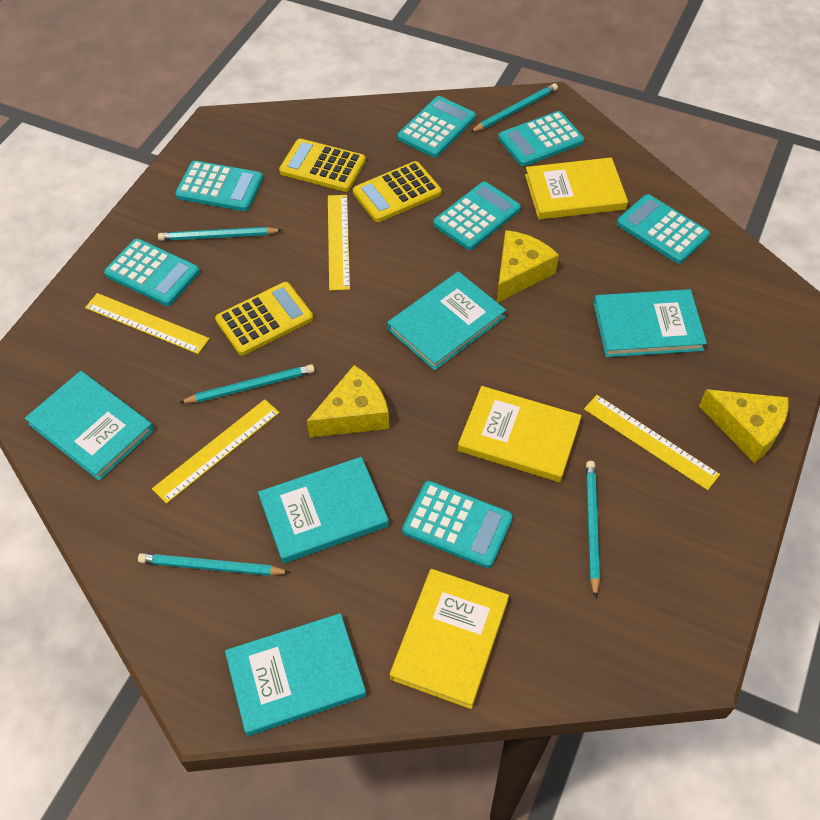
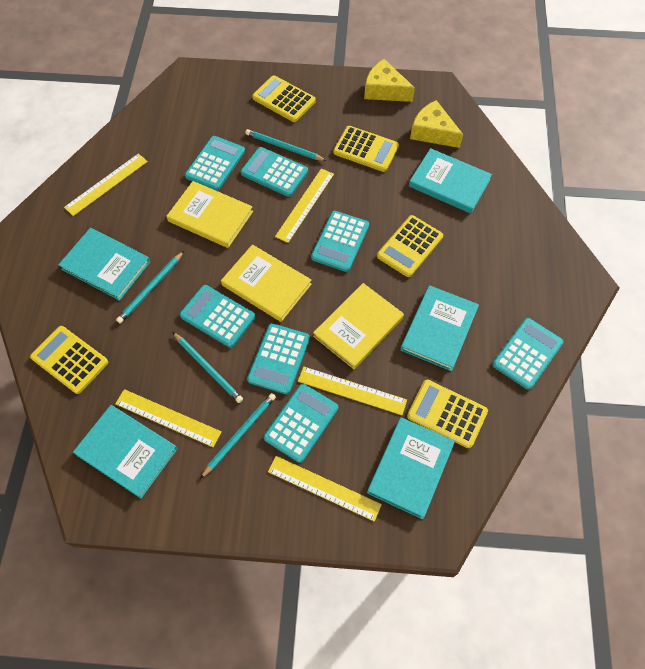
turquoise pencil: [138,553,291,576] [158,227,282,241] [179,364,315,403] [470,83,558,132] [586,461,600,599] = 5 -> [116,251,184,324] [173,332,243,403] [200,393,276,479] [245,129,327,161] = 4
yellow calculator: [215,282,313,355] [279,139,366,192] [353,161,442,222] = 3 -> [30,326,108,394] [252,75,316,122] [333,126,399,172] [377,215,443,277] [407,380,488,448] = 5
yellow cheese: [307,365,389,437] [497,230,559,303] [699,389,789,463] = 3 -> [364,59,415,102] [410,100,463,148] = 2
yellow ruler: [85,293,210,354] [152,399,280,504] [328,195,350,291] [584,395,720,490] = 4 -> [64,154,148,216] [115,389,222,447] [268,456,382,522] [275,168,334,243] [298,366,407,415] = 5

